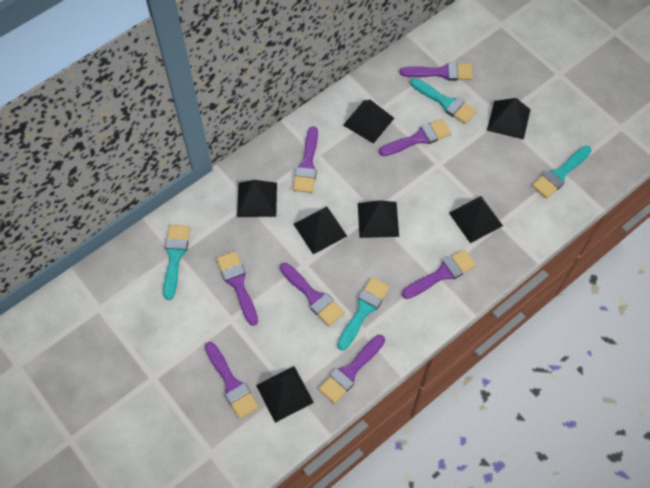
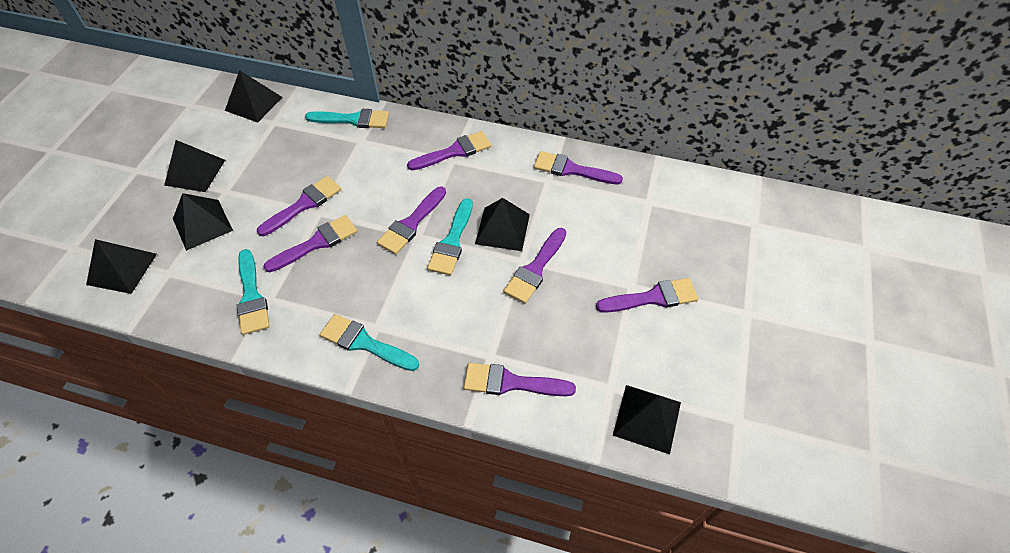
black pyramid: [237,180,277,217] [256,366,314,423] [294,207,347,254] [343,100,394,144] [358,200,399,238] [449,196,503,243] [487,98,531,139] = 7 -> [86,239,157,294] [164,140,225,192] [173,193,233,251] [225,70,283,123] [475,198,530,251] [613,385,681,454] = 6

